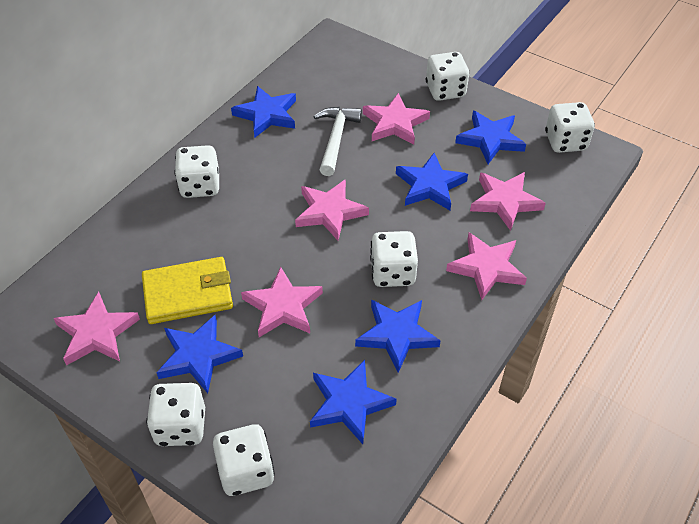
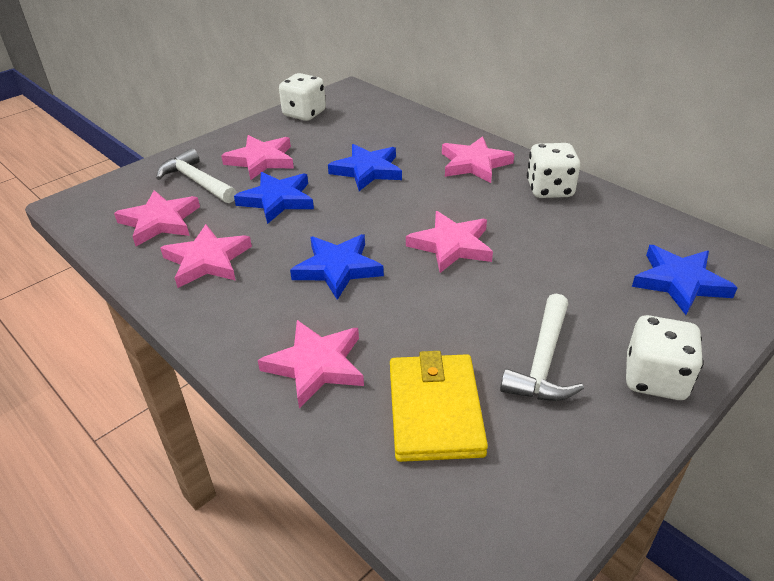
blue star: [156,315,243,393] [231,86,296,137] [310,360,397,444] [355,299,441,373] [396,153,468,210] [455,111,526,164] = 6 -> [234,172,314,224] [290,234,384,300] [328,144,402,191] [632,245,738,315] = 4
white dice: [146,383,205,446] [174,145,219,198] [213,424,275,496] [370,231,418,287] [426,52,470,101] [545,102,595,153] = 6 -> [279,73,326,121] [527,143,580,198] [626,315,704,400] = 3
white hammer: [313,107,362,176] = 1 -> [156,148,237,203] [500,294,584,401] = 2

